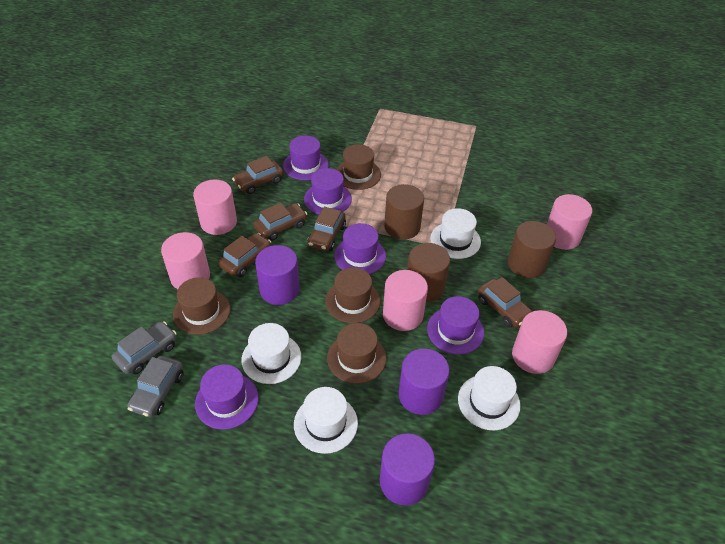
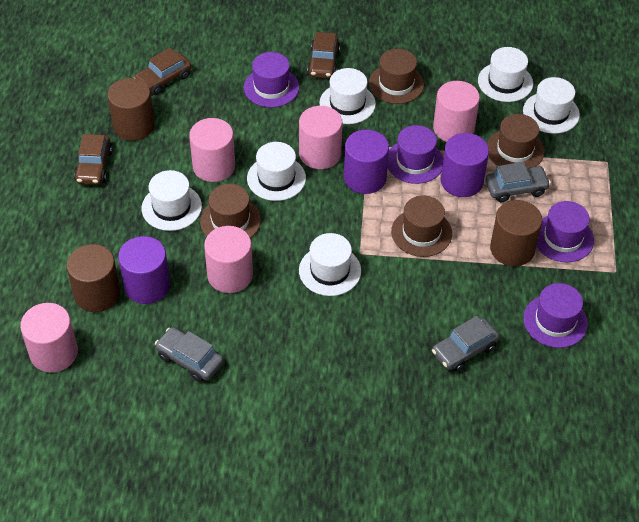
brown car: [218,233,271,277] [232,156,283,194] [254,203,307,241] [307,207,346,251] [478,277,533,328] = 5 -> [74,134,113,185] [134,48,192,95] [307,32,340,79] = 3
grey car: [112,321,177,375] [127,356,183,417] = 2 -> [155,327,223,382] [432,316,500,372] [485,162,551,202] = 3
purple hat: [195,364,259,429] [283,136,329,180] [304,168,352,214] [334,223,386,274] [427,296,484,355] = 5 -> [244,52,299,108] [387,125,443,184] [523,283,588,348] [536,201,594,262] = 4
white hat: [241,323,301,384] [294,387,358,454] [430,208,481,259] [458,366,520,430] = 4 -> [142,170,202,231] [247,142,306,201] [299,233,361,296] [320,68,376,124] [478,47,533,102] [523,77,580,134] = 6

